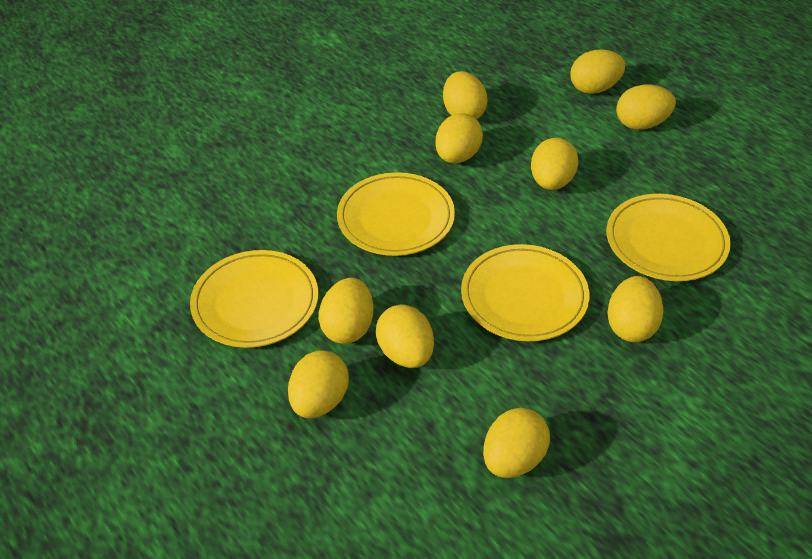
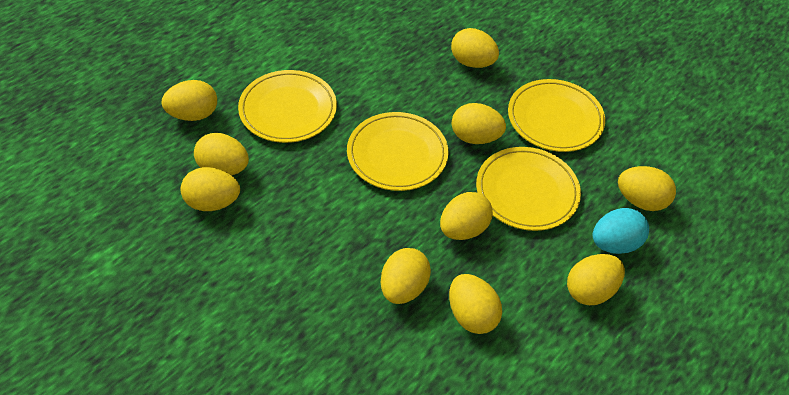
turquoise egg: none = 0 -> [593,208,649,254] = 1

